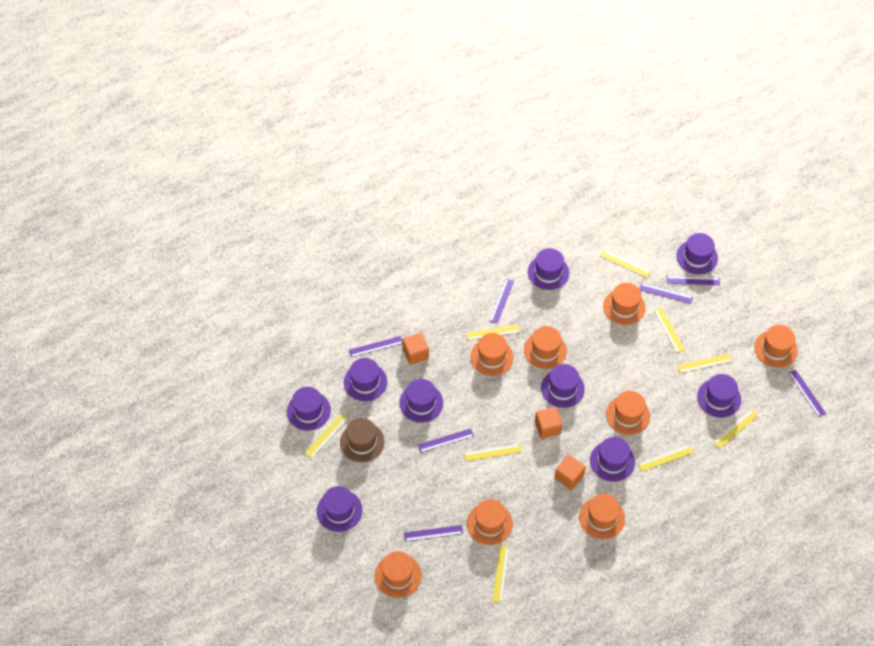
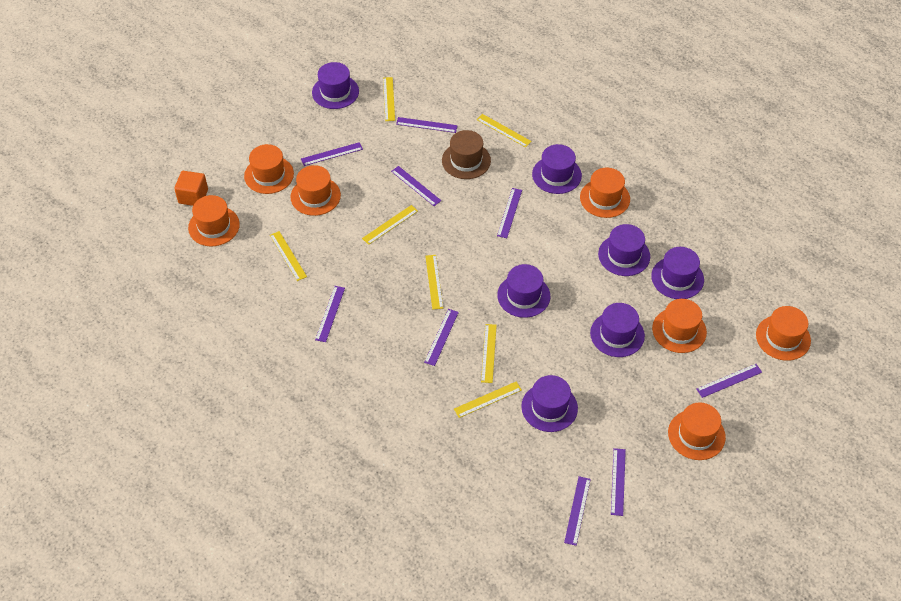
orange cube: [402,333,429,365] [535,407,563,439] [555,455,586,490] = 3 -> [174,171,208,206] = 1
orange hat: [375,551,422,598] [467,499,513,545] [470,333,514,376] [524,326,567,369] [579,494,625,539] [603,283,646,325] [606,391,650,435] [754,325,798,368] = 8 -> [188,195,240,246] [244,144,294,194] [290,165,341,216] [580,167,630,218] [652,299,707,353] [668,402,726,460] [756,306,811,361] = 7
purple hat: [287,387,331,431] [317,486,363,532] [344,358,387,401] [399,379,443,423] [528,248,569,290] [541,364,585,408] [590,437,635,482] [677,233,718,274] [697,374,741,418] = 9 -> [312,62,359,109] [497,264,550,318] [521,375,578,432] [532,144,582,194] [590,303,645,357] [598,224,650,276] [651,247,704,299] = 7
purple ruler: [349,336,403,357] [404,525,463,542] [418,429,474,452] [489,279,514,324] [639,283,693,304] [667,276,720,285] [788,370,826,417] = 7 -> [301,142,363,166] [315,286,345,342] [391,166,442,206] [396,117,458,133] [424,309,459,366] [497,188,522,238] [564,476,591,546] [611,448,626,516] [696,364,762,398] = 9
yellow ruler: [305,414,348,458] [464,444,521,461] [466,325,520,340] [493,545,509,602] [600,249,651,277] [638,445,693,472] [653,307,685,353] [677,354,732,373] [713,409,758,448] = 9 -> [270,231,307,281] [362,205,418,245] [383,77,395,121] [425,255,443,309] [454,381,522,418] [477,114,532,147] [481,324,497,383] = 7

